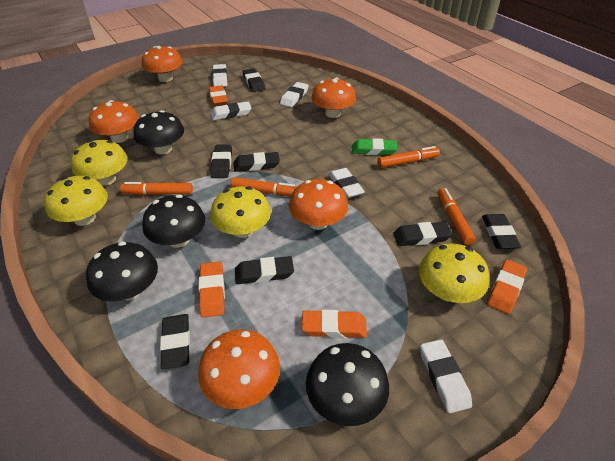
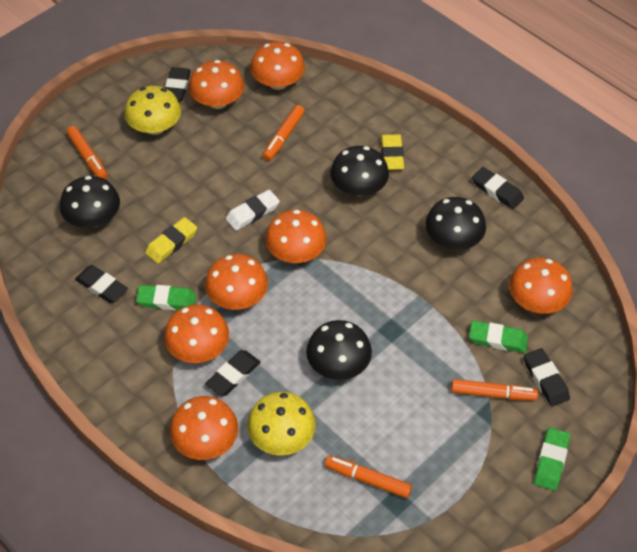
black eraser: [160,314,190,370] [210,144,232,178] [234,152,280,172] [235,256,294,284] [243,68,265,92] [393,222,453,246] [482,214,521,249] = 7 -> [75,265,128,303] [165,67,191,101] [205,350,261,396] [472,167,524,209] [524,348,570,406] = 5
green eraser: [352,138,398,155] = 1 -> [136,285,196,310] [469,321,528,353] [534,427,570,491] = 3
orange eraser: [198,262,225,317] [209,85,228,106] [302,310,367,338] [487,259,527,314] = 4 -> none = 0
orange mushroom: [89,100,139,143] [142,46,183,82] [198,330,280,409] [289,179,348,230] [312,78,356,118] = 5 -> [164,304,229,363] [170,396,238,460] [189,60,244,109] [205,254,268,310] [250,42,305,90] [265,210,327,263] [509,258,573,314] = 7
white eraser: [211,101,252,120] [212,64,228,87] [280,82,309,107] [329,168,365,199] [420,339,472,413] = 5 -> [226,190,280,231] = 1
yellow eraser: none = 0 -> [145,217,197,264] [381,134,404,170] = 2
yellow mushroom: [44,176,108,226] [71,140,128,186] [210,186,271,238] [419,243,489,303] = 4 -> [125,86,181,135] [247,392,316,456] = 2

